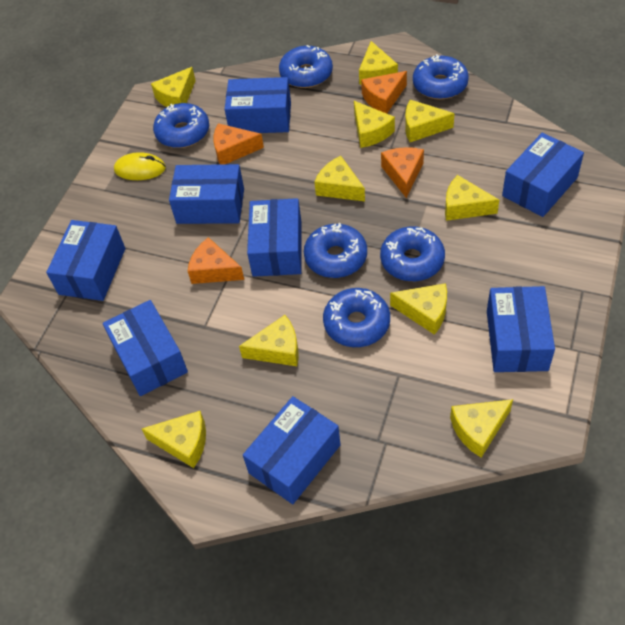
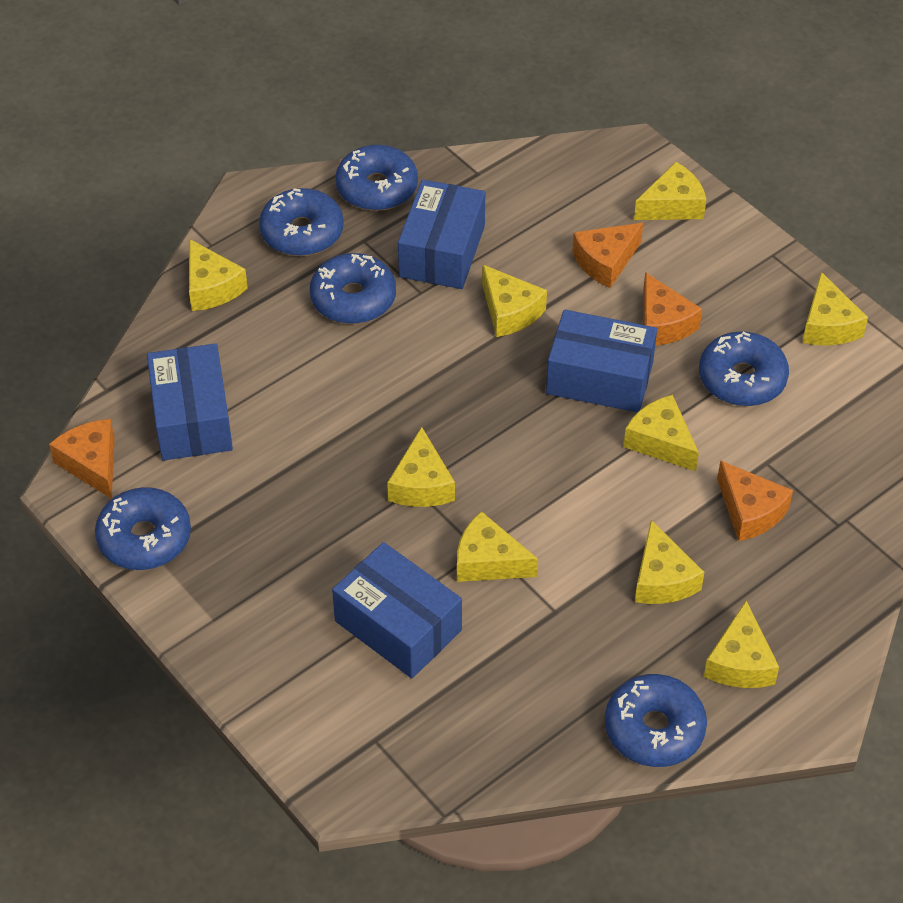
blue box: [46,220,125,301] [103,300,188,396] [169,164,244,224] [224,77,291,133] [243,396,341,504] [247,198,302,277] [487,286,555,372] [502,133,584,217] = 8 -> [147,343,233,461] [332,542,462,678] [398,180,485,289] [546,310,657,413] = 4
yellow cheese: [142,411,206,468] [151,67,196,107] [239,315,299,366] [314,156,365,202] [354,101,395,148] [359,41,398,85] [390,283,447,335] [405,100,455,142] [445,175,499,221] [450,399,513,458] = 10 -> [189,239,248,311] [387,427,455,507] [457,511,538,582] [482,264,547,337] [624,395,699,471] [634,162,706,220] [635,520,704,604] [704,601,779,688] [802,272,868,345] = 9
yellow mouse: [114,152,166,180] = 1 -> none = 0

